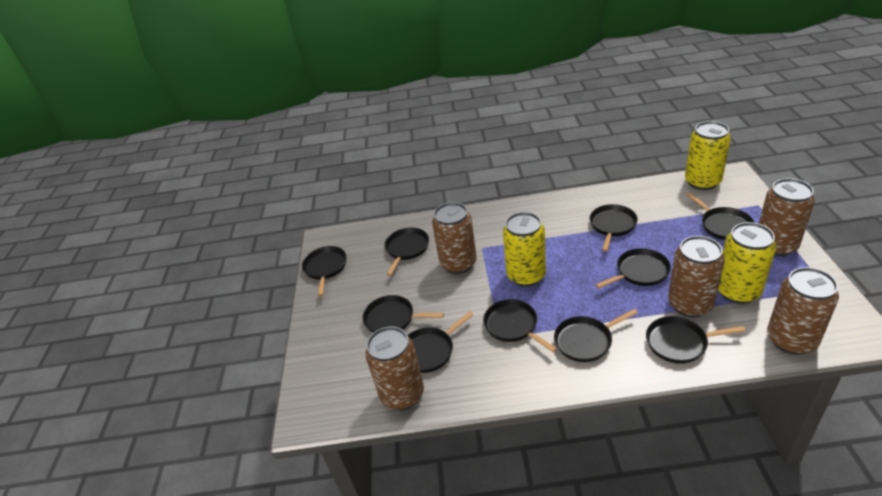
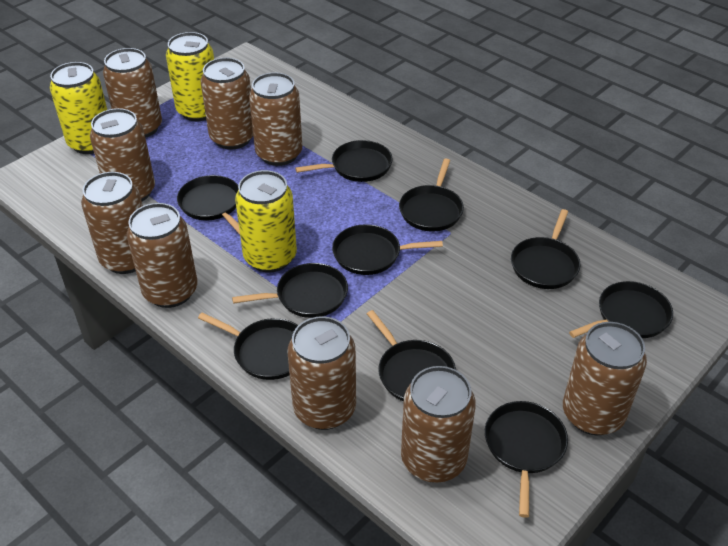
brown can: [365,327,424,410] [432,202,477,274] [668,236,725,317] [759,178,815,256] [767,267,839,355] = 5 -> [81,172,143,274] [90,108,155,201] [103,48,162,138] [127,203,197,308] [200,58,253,149] [249,72,302,166] [288,316,356,430] [401,366,476,483] [563,322,647,435] = 9

